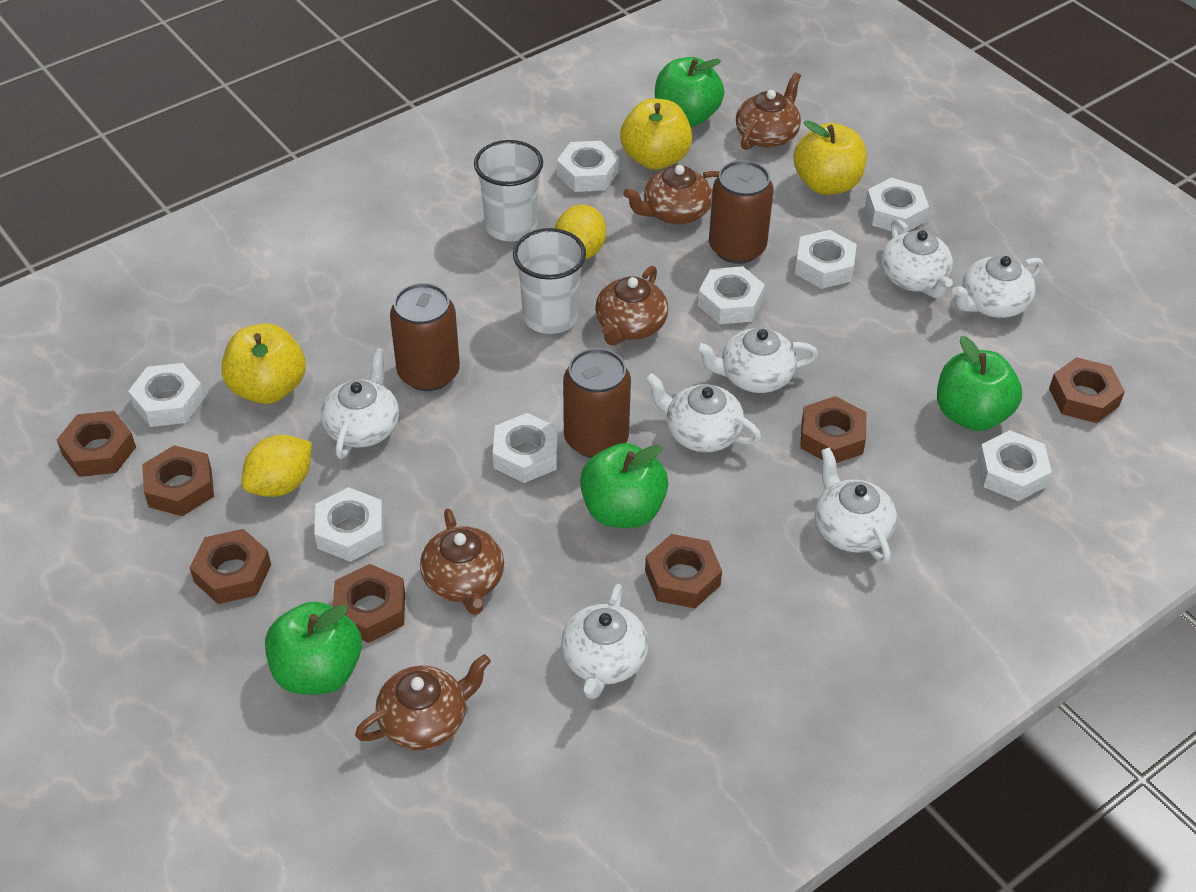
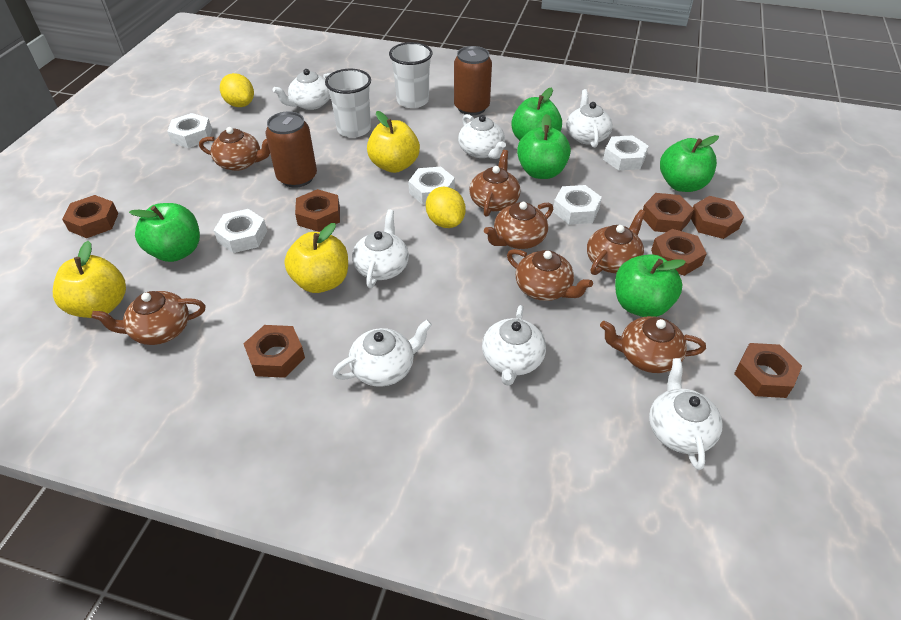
brown can: [390,283,460,391] [563,348,631,458] [709,160,774,264] = 3 -> [266,111,317,188] [454,46,492,115] = 2
brown teapot: [355,654,491,750] [420,508,504,615] [595,266,668,346] [623,165,720,225] [736,72,801,150] = 5 -> [91,291,205,345] [199,127,270,171] [469,150,521,217] [484,202,553,249] [507,249,593,301] [587,210,646,275] [600,316,706,373] = 7
green apple: [265,601,362,695] [580,443,668,528] [655,57,724,127] [937,336,1022,431] = 4 -> [129,203,200,262] [511,88,562,141] [517,114,571,179] [615,254,686,317] [660,135,719,192] = 5
white nut: [128,363,205,427] [314,487,384,562] [493,413,558,483] [557,141,619,192] [698,266,765,324] [795,230,857,289] [865,178,929,234] [977,430,1052,501] = 8 -> [167,113,212,148] [213,209,267,253] [408,167,455,205] [553,185,602,225] [603,135,648,170] = 5

